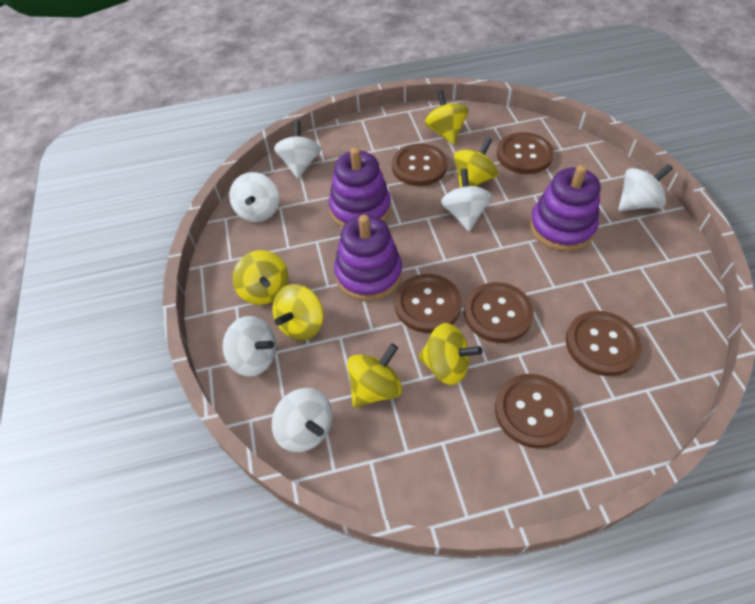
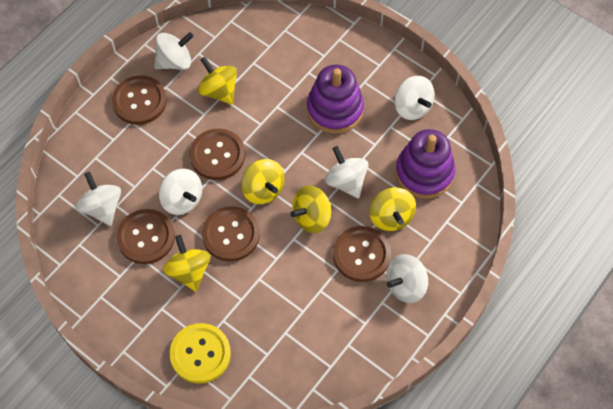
brown button: [392,144,447,186] [395,274,462,333] [464,282,534,343] [495,374,574,448] [497,132,554,174] [566,311,642,376] = 6 -> [112,75,167,125] [116,209,175,264] [190,129,245,180] [202,206,260,262] [333,226,391,282] = 5
purple stacking toy: [329,147,391,227] [334,215,402,301] [530,165,601,251] = 3 -> [307,65,364,133] [395,129,455,199] = 2
yellow button: none = 0 -> [170,323,231,384] = 1
yellow spinning top: [232,250,288,305] [272,284,324,340] [347,343,402,408] [418,323,482,385] [425,90,468,144] [454,137,498,187] = 6 -> [163,235,211,292] [198,57,237,105] [241,159,285,204] [291,186,331,233] [370,187,416,231] = 5

